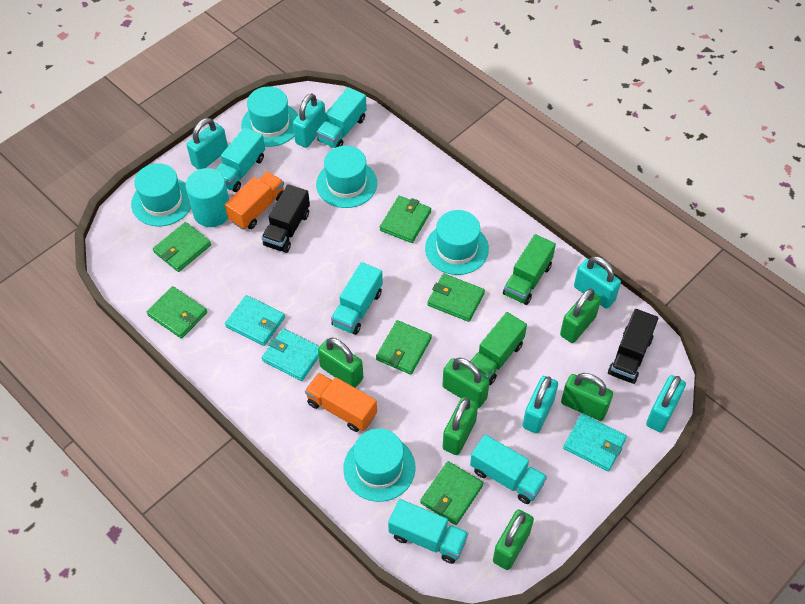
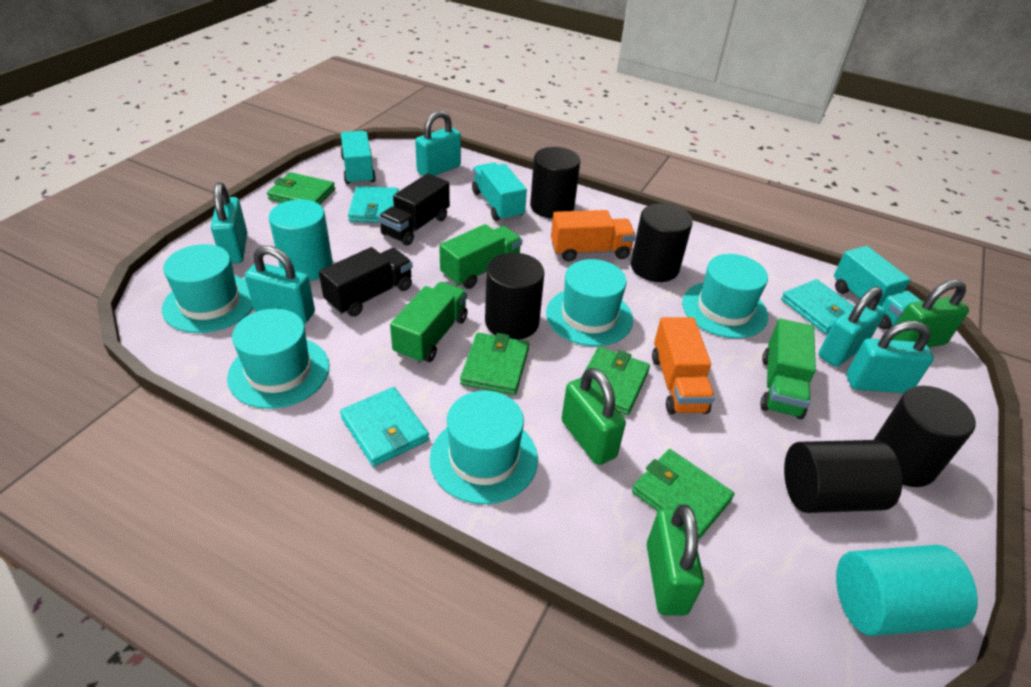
black cylinder: none = 0 -> [485,253,545,340] [530,147,580,219] [631,203,693,282] [784,440,902,513] [874,386,976,487] = 5
green padlock: [318,338,364,388] [442,358,490,408] [443,397,478,455] [493,509,534,570] [560,289,601,343] [561,373,613,421] = 6 -> [561,368,626,465] [647,505,704,616] [892,280,969,347] = 3
green truck: [470,312,527,385] [503,234,556,305] = 2 -> [390,282,468,364] [439,224,522,289] [760,319,816,419] = 3
green wallet: [147,286,207,339] [153,222,211,272] [376,320,432,375] [380,196,431,243] [420,461,483,525] [427,273,485,322] = 6 -> [267,172,335,204] [460,333,529,395] [582,347,650,415] [632,449,734,540] = 4
turquoise cylinder: [186,168,229,227] = 1 -> [269,199,333,281] [836,545,978,636] = 2
turquoise truck: [215,127,265,192] [317,87,367,148] [331,262,383,335] [388,499,468,564] [470,434,547,504] = 5 -> [341,131,376,185] [472,162,527,221] [834,246,921,330] = 3

